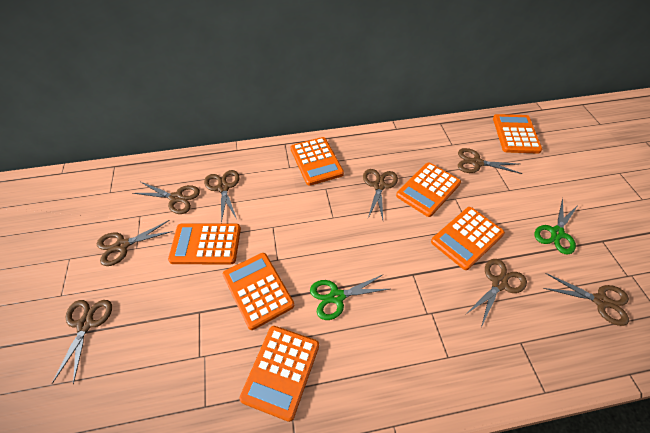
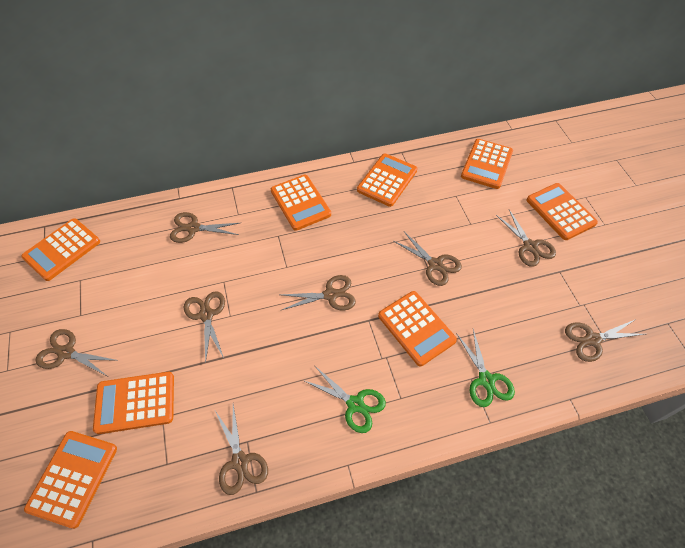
orange calculator: [168,223,241,264] [223,253,294,330] [239,326,319,422] [291,137,344,186] [396,162,461,217] [431,207,505,270] [493,114,542,153] = 7 -> [21,218,100,281] [24,431,117,529] [93,372,174,434] [271,175,331,231] [357,154,417,207] [378,291,457,366] [461,139,513,189] [527,183,598,240] = 8

